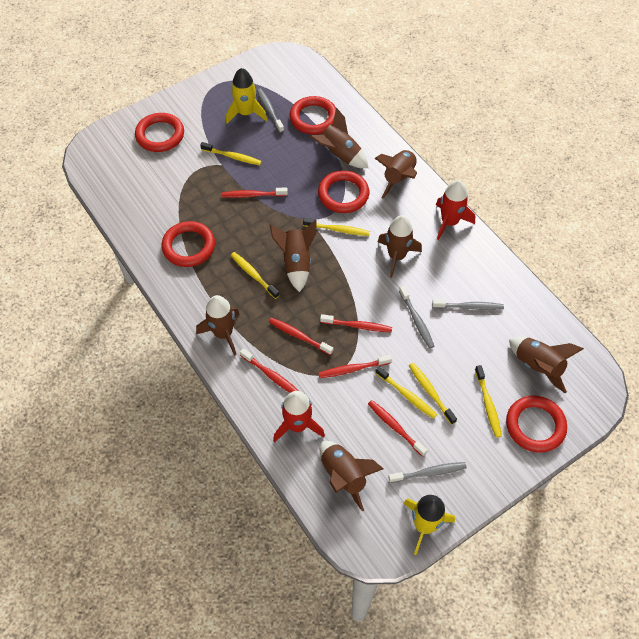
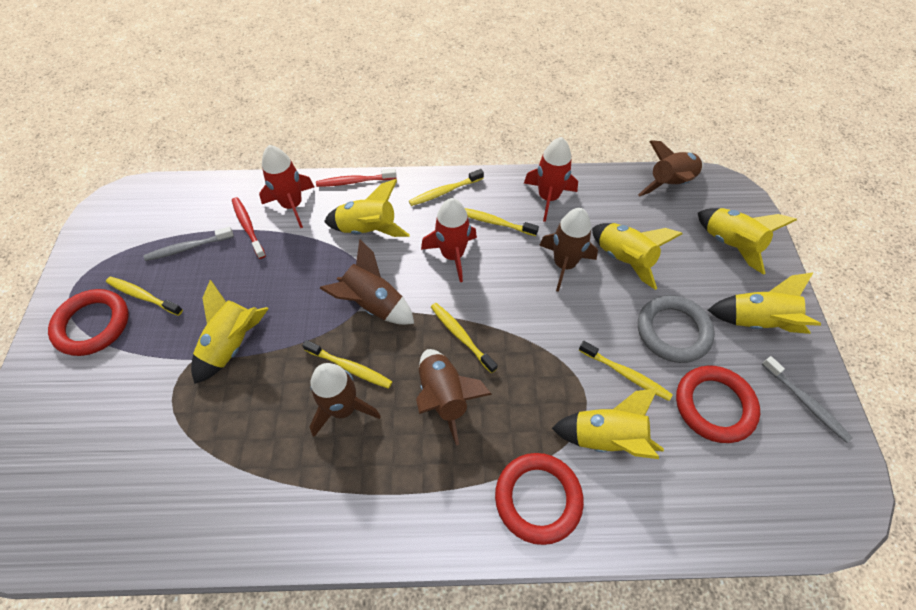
brown rocket: [196,295,239,356] [270,220,317,292] [310,107,368,168] [320,441,384,511] [375,150,417,199] [378,215,422,278] [509,337,584,393] = 7 -> [310,363,381,437] [320,239,414,325] [416,349,492,446] [539,208,598,292] [638,140,704,197] = 5
grey ring: none = 0 -> [638,295,715,363] = 1
grey toothbrush: [257,89,284,133] [388,462,467,483] [399,286,434,349] [432,299,504,310] = 4 -> [144,227,234,261] [762,356,853,443] = 2
red ring: [135,113,184,152] [161,221,215,267] [290,96,336,135] [318,170,369,213] [506,396,567,453] = 5 -> [48,289,129,356] [495,453,584,545] [676,365,760,443] = 3
red rocket: [273,391,325,442] [436,180,475,240] = 2 -> [259,145,314,228] [421,198,477,282] [524,137,578,222] = 3
red toothbrush: [222,187,288,198] [240,348,299,393] [269,318,333,355] [318,355,392,378] [320,314,392,332] [368,400,428,457] = 6 -> [232,197,266,259] [316,168,397,187] = 2
yellow rocket: [226,68,267,124] [403,495,455,555] = 2 -> [191,280,269,384] [324,179,410,237] [552,388,664,459] [592,223,682,290] [698,208,797,275] [708,272,821,334] = 6

